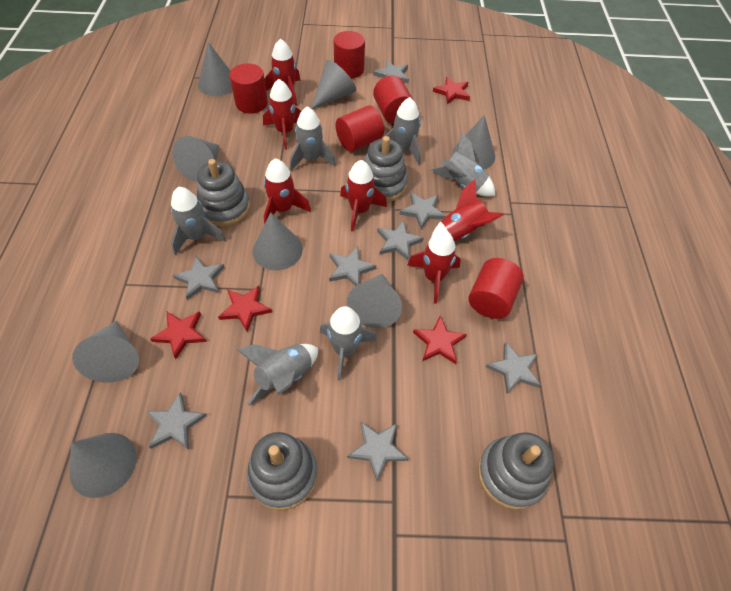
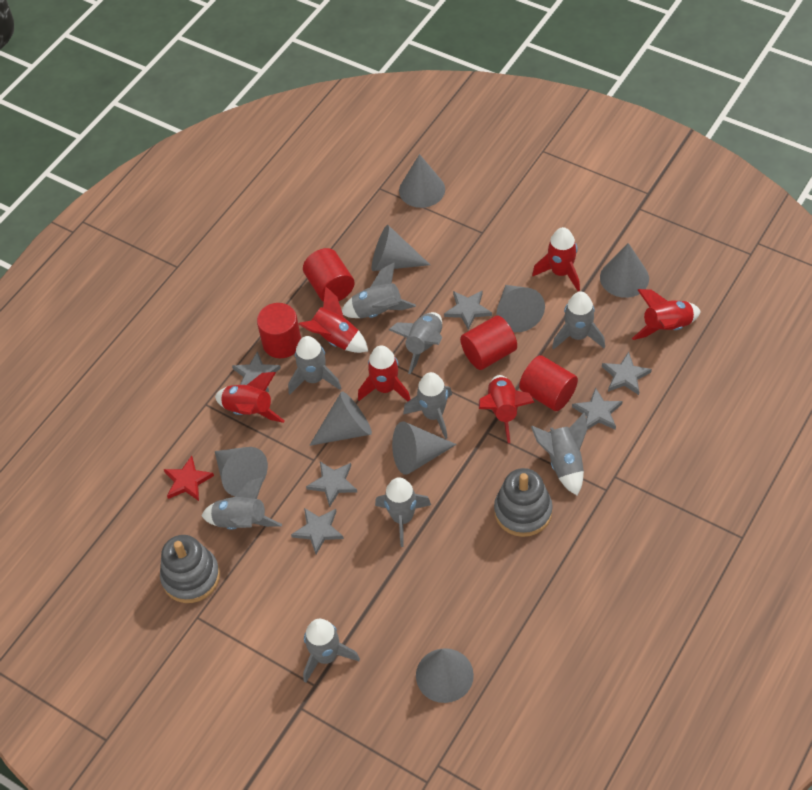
grey rocket: [171,187,226,255] [237,344,318,406] [290,107,336,171] [320,306,376,381] [385,97,421,165] [431,132,495,196] = 6 -> [201,477,282,530] [288,336,341,394] [303,619,360,683] [342,262,416,318] [375,477,431,547] [389,312,442,374] [403,372,452,439] [531,412,588,495] [552,292,605,350] = 9
grey stacking toy: [197,159,250,227] [247,432,318,510] [364,136,408,202] [478,432,554,510] = 4 -> [160,535,220,603] [494,468,553,537] = 2
grey star: [146,392,207,450] [173,256,225,300] [329,246,376,286] [347,422,408,481] [373,60,409,83] [377,221,424,261] [400,192,446,229] [486,342,541,394] = 8 -> [232,351,281,392] [291,508,344,554] [306,461,357,507] [444,291,492,330] [572,387,622,430] [602,352,652,395] = 6
red cylinder: [229,63,268,114] [334,31,365,78] [335,105,384,152] [373,75,413,124] [469,258,524,319] = 5 -> [257,303,301,358] [303,248,354,302] [460,316,517,370] [519,355,578,411] = 4
red star: [150,311,207,359] [218,286,272,332] [413,315,467,364] [433,77,470,104] = 4 -> [164,456,214,501] = 1

